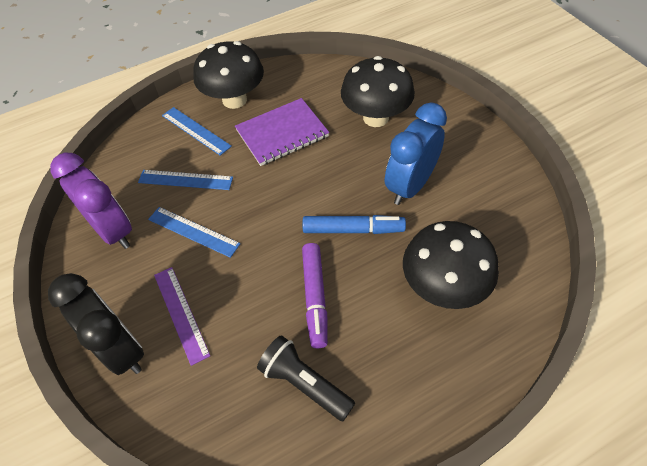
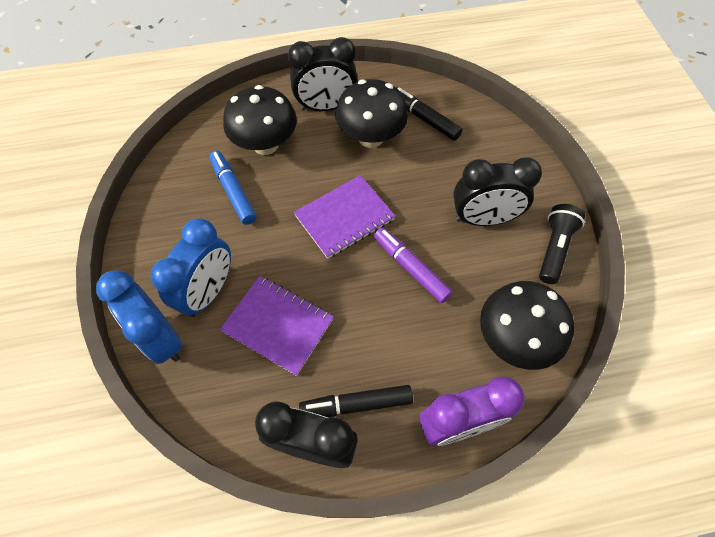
black clock: [48,273,144,375] = 1 -> [255,401,358,468] [288,37,358,111] [453,157,542,226] = 3
black marker: none = 0 -> [299,385,413,417] [396,87,463,141] = 2
blue clock: [385,102,447,205] = 1 -> [96,270,183,364] [150,218,231,317] = 2
blue ruler: [138,170,233,190] [148,207,240,258] [162,107,232,156] = 3 -> none = 0
purple notebook: [235,98,329,166] = 1 -> [220,276,334,376] [294,175,396,259] = 2
purple ruler: [154,267,210,366] = 1 -> none = 0

